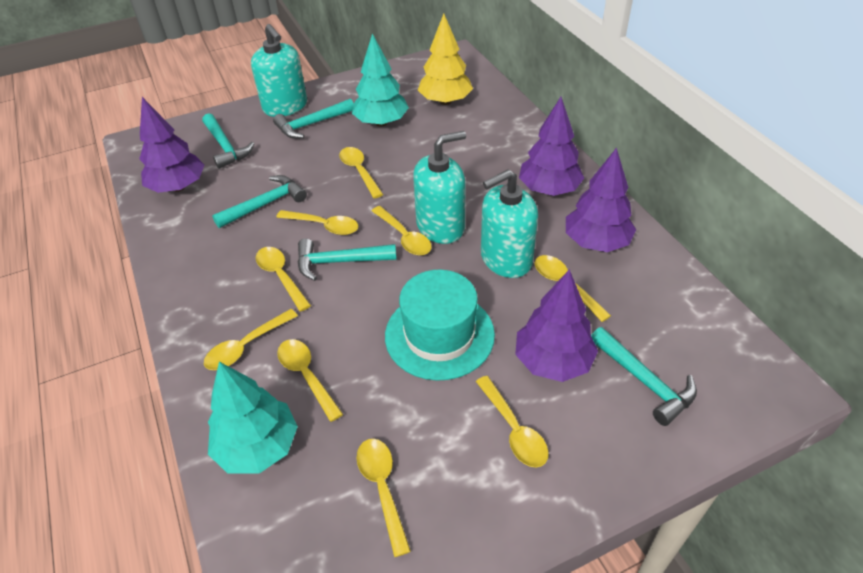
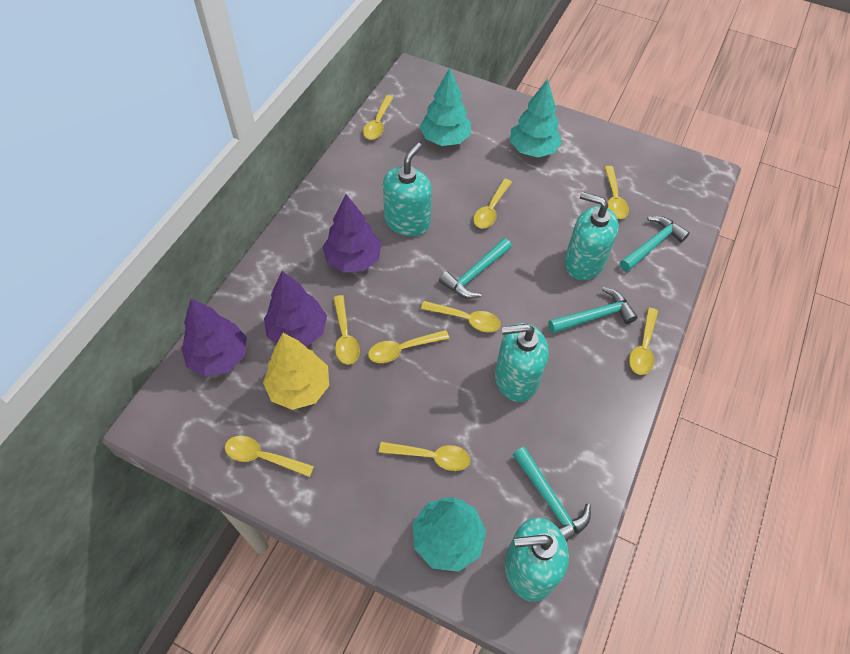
purple tree: [139,97,204,193] [515,269,598,382] [519,97,584,196] [566,148,636,252] = 4 -> [181,299,247,376] [264,271,327,347] [323,194,381,273] = 3
turquoise hammer: [202,113,255,169] [212,175,307,228] [273,99,354,139] [297,239,397,281] [591,327,697,426] = 5 -> [439,238,512,299] [513,447,591,541] [548,287,638,334] [620,216,690,272] = 4
turquoise hat: [385,270,495,381] = 1 -> none = 0
turquoise soap dispenser: [251,24,307,117] [413,131,466,244] [481,169,538,278] = 3 -> [383,143,432,236] [495,323,549,402] [505,517,569,602] [564,192,619,280] = 4
turquoise tree: [208,362,298,473] [352,34,409,126] = 2 -> [413,497,486,572] [420,68,471,146] [510,79,562,157] = 3

